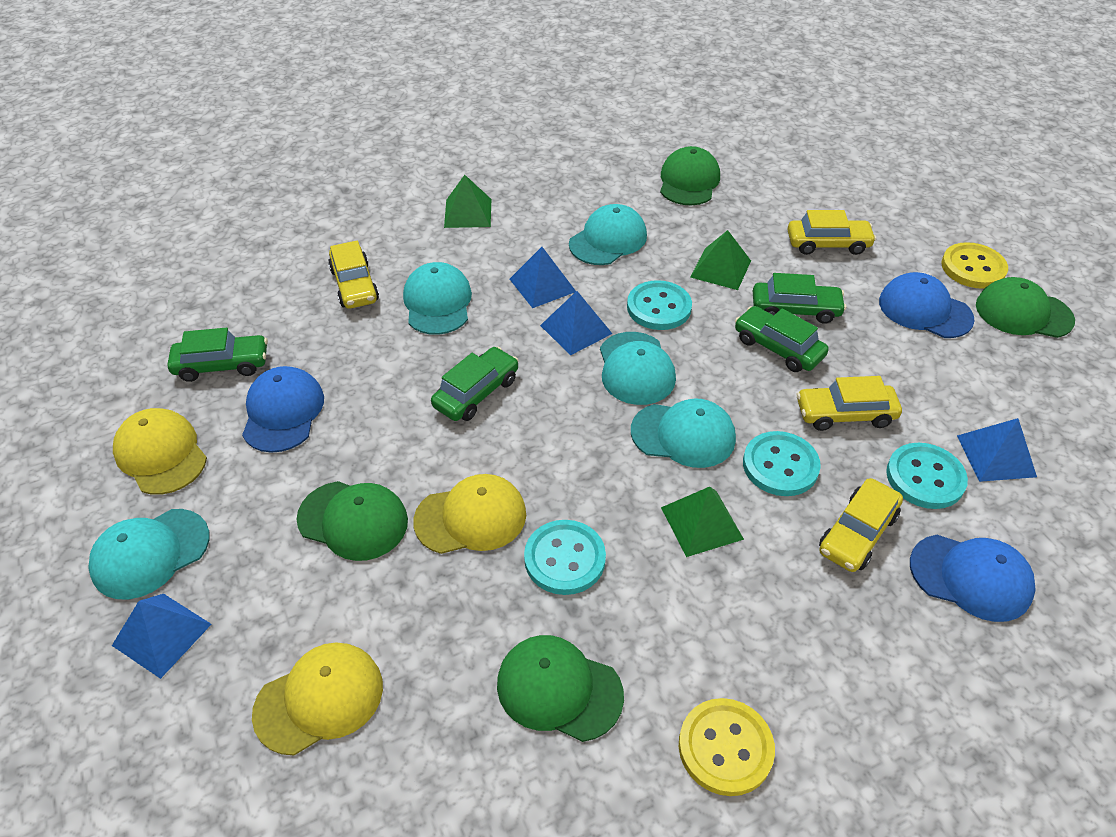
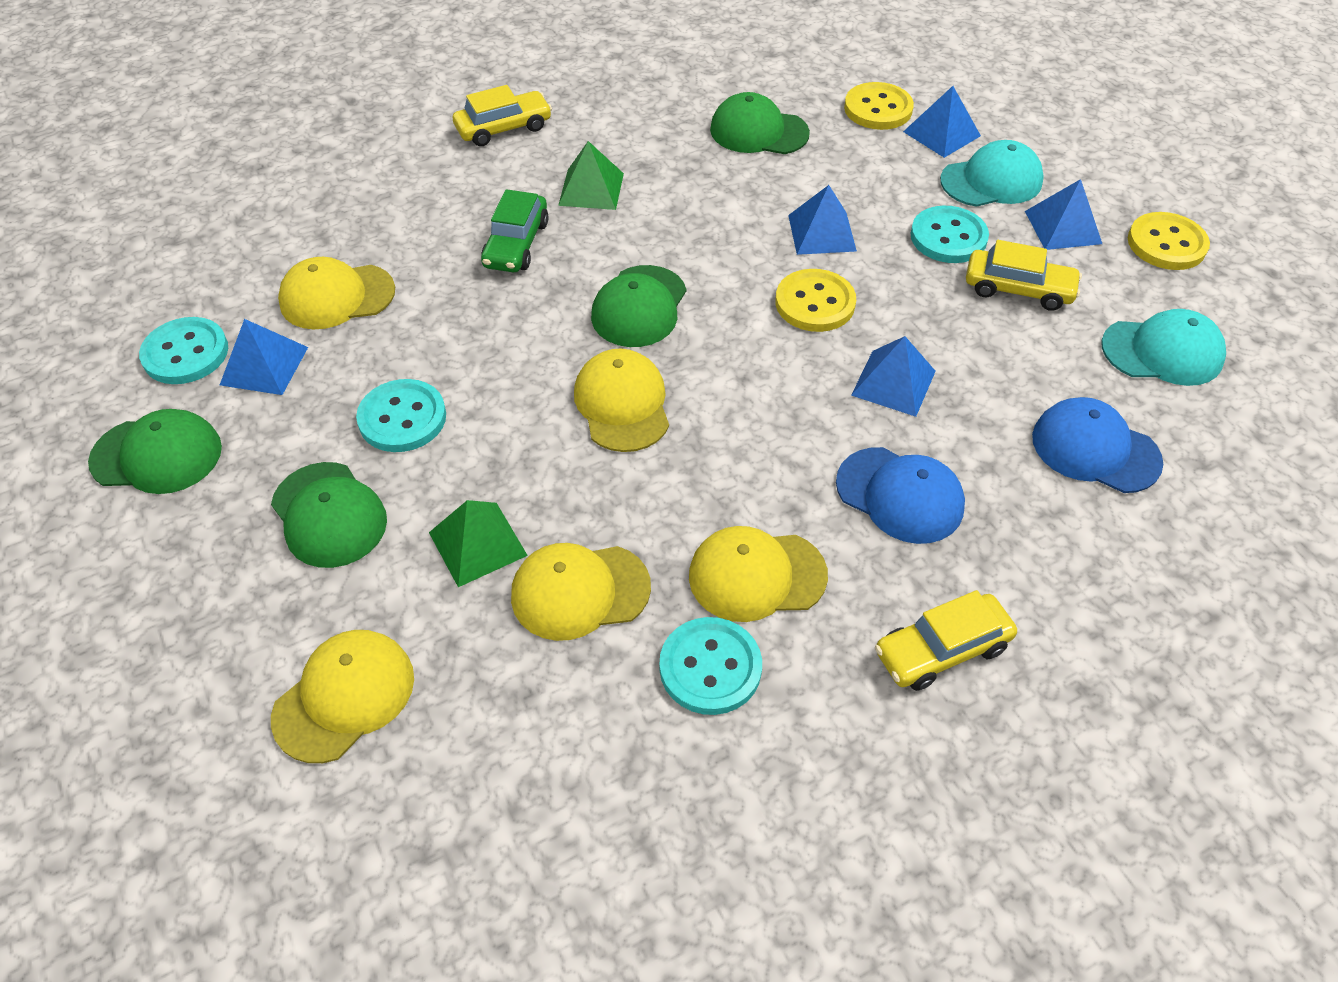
blue cap: [242,366,324,453] [879,272,975,338] [910,535,1036,622] = 3 -> [836,447,965,544] [1032,397,1163,493] = 2
blue pyramid: [112,594,212,679] [510,247,576,308] [540,291,612,355] [957,418,1037,482] = 4 -> [220,319,308,395] [788,185,857,255] [851,336,936,417] [903,86,981,158] [1025,179,1102,250] = 5
green car: [167,328,268,382] [431,347,519,421] [735,306,829,372] [753,273,846,324] = 4 -> [481,189,548,272] = 1
green pyramid: [444,175,491,228] [661,487,744,557] [691,230,751,290] = 3 -> [429,500,528,587] [558,141,624,210] = 2
turquoise cap: [88,509,210,599] [403,262,472,335] [569,204,647,265] [600,332,676,405] [631,399,736,468] = 5 -> [940,140,1044,207] [1101,309,1226,386] = 2
yellow button: [679,698,775,796] [941,242,1008,289] = 2 -> [775,269,856,332] [844,82,914,130] [1128,212,1210,270] = 3
yellow cap: [113,408,207,495] [252,642,383,755] [413,474,526,554] = 3 -> [271,630,414,763] [278,257,395,329] [511,543,651,641] [574,349,669,452] [689,526,828,622] = 5
yellow car: [328,241,379,309] [787,210,876,255] [797,376,902,431] [819,478,903,572] = 4 -> [453,85,552,146] [875,590,1017,691] [966,240,1082,311] = 3

